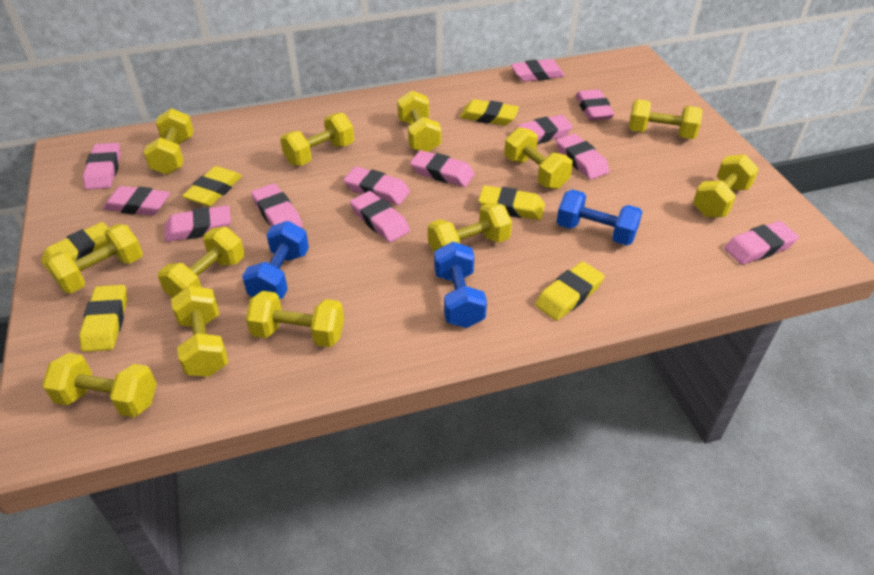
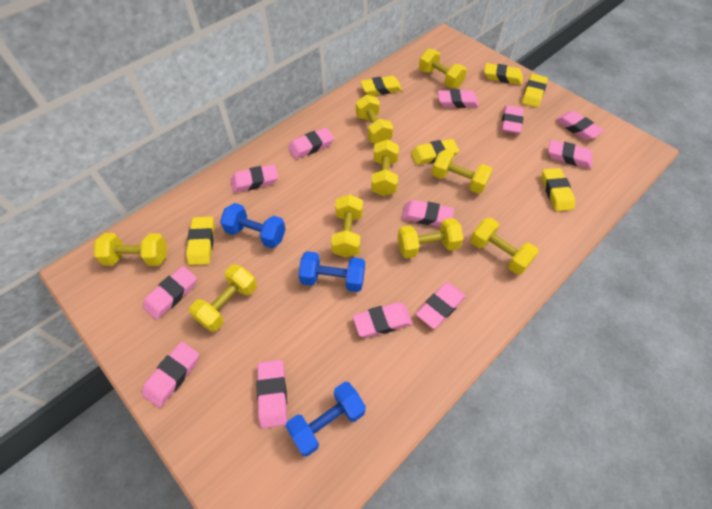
yellow dumbbell: [42,353,157,417] [45,224,143,293] [144,108,194,175] [158,227,245,298] [171,286,228,377] [246,291,344,347] [280,113,354,166] [397,91,441,152] [428,202,512,253] [505,127,573,189] [629,99,703,139] [693,154,759,217] = 12 -> [94,233,167,266] [189,264,257,332] [331,194,363,258] [356,95,393,144] [371,140,399,196] [398,218,464,258] [419,48,467,88] [432,150,492,194] [470,217,539,275] = 9

